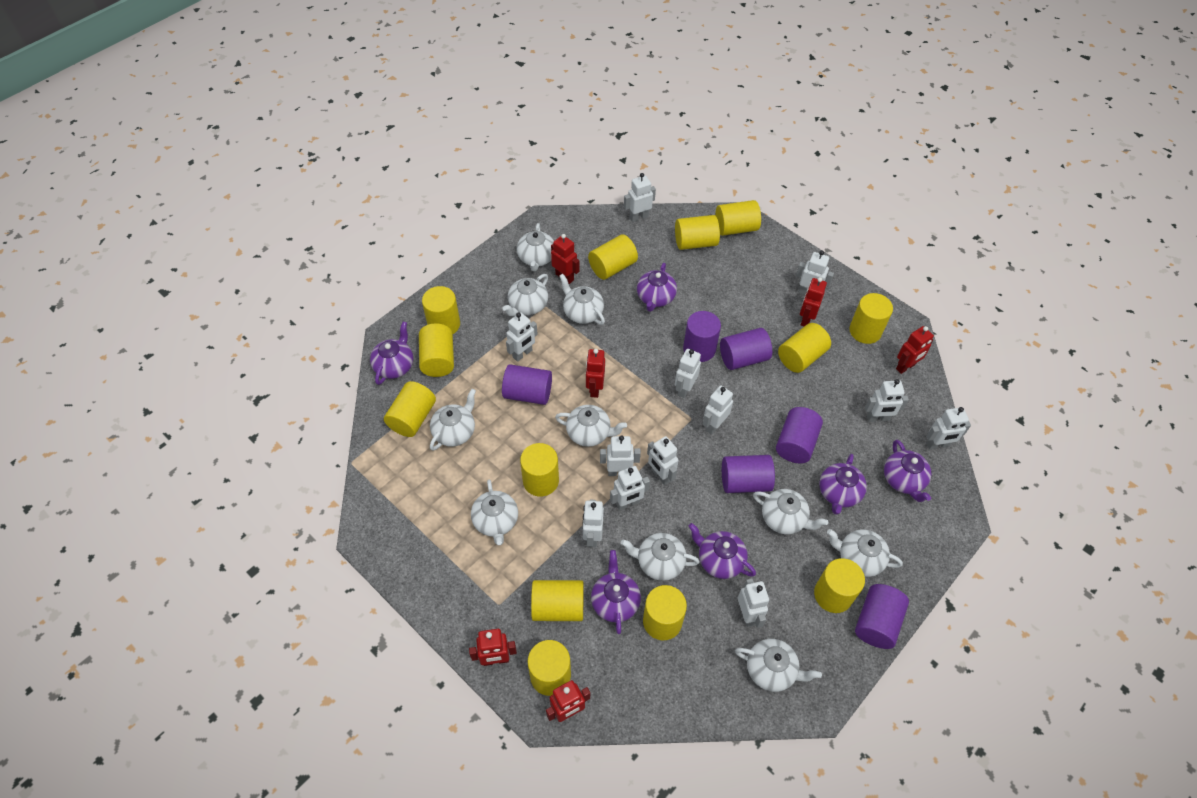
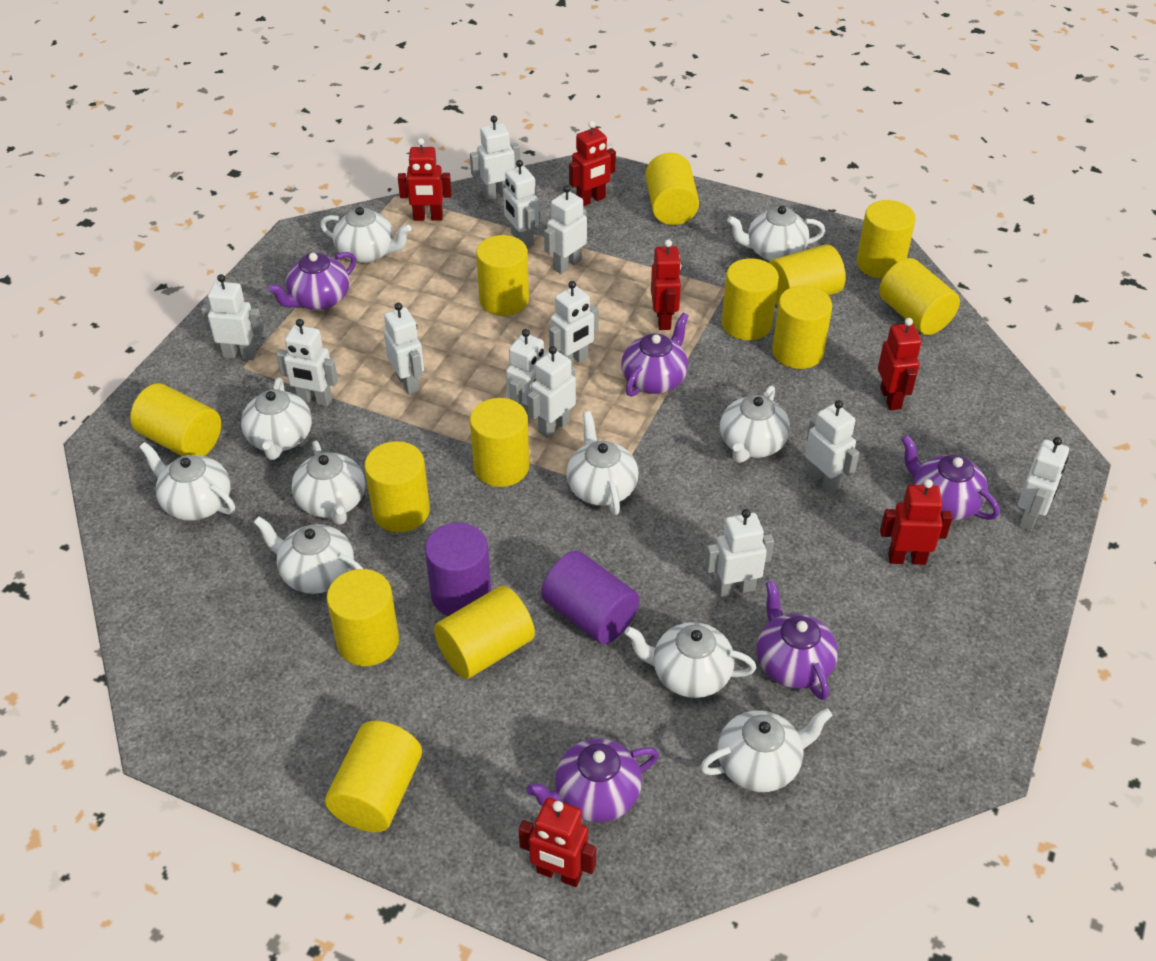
purple cylinder: [502,364,552,405] [683,311,721,362] [720,328,772,370] [722,455,775,493] [776,407,823,463] [855,584,909,649] = 6 -> [425,523,491,616] [541,551,639,644] = 2
purple teapot: [370,322,413,385] [591,550,641,634] [637,263,677,312] [688,523,756,579] [819,454,867,515] [884,440,931,502] = 6 -> [267,252,356,310] [527,738,659,822] [621,313,689,397] [757,580,838,700] [901,435,1000,520] = 5

